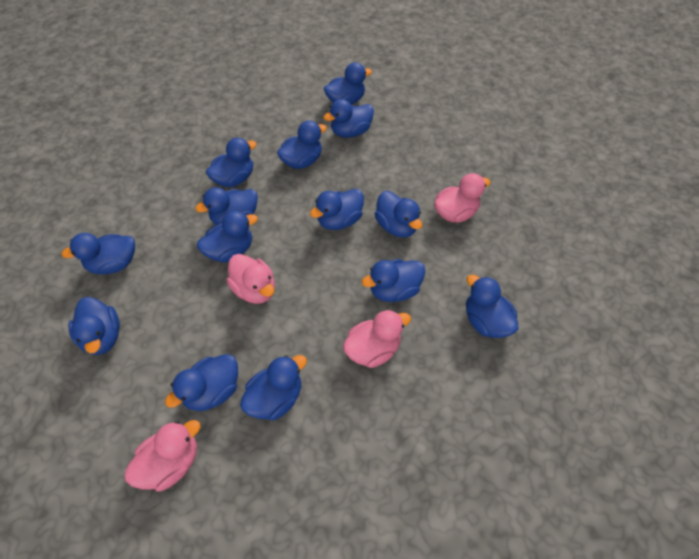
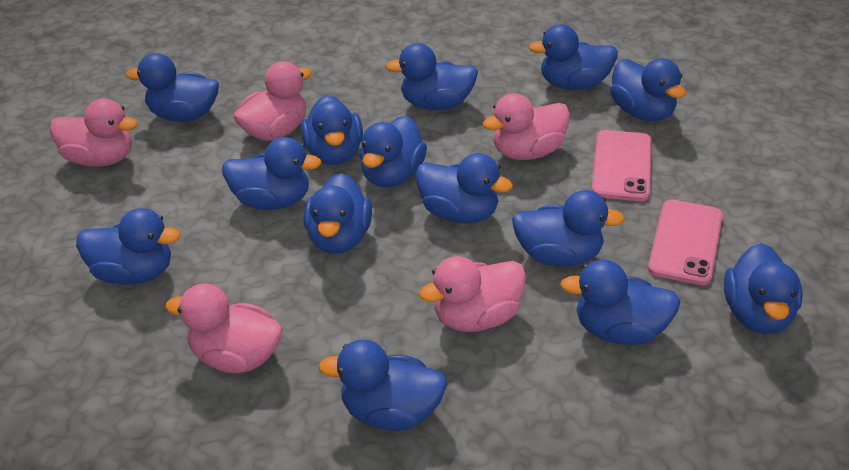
pink duck: [125,420,201,492] [227,254,275,304] [343,310,411,368] [434,173,491,223] = 4 -> [50,98,138,167] [165,283,283,373] [233,61,312,141] [419,256,526,332] [482,93,570,160] = 5
pink phone: none = 0 -> [592,130,652,201] [648,200,723,285] = 2

